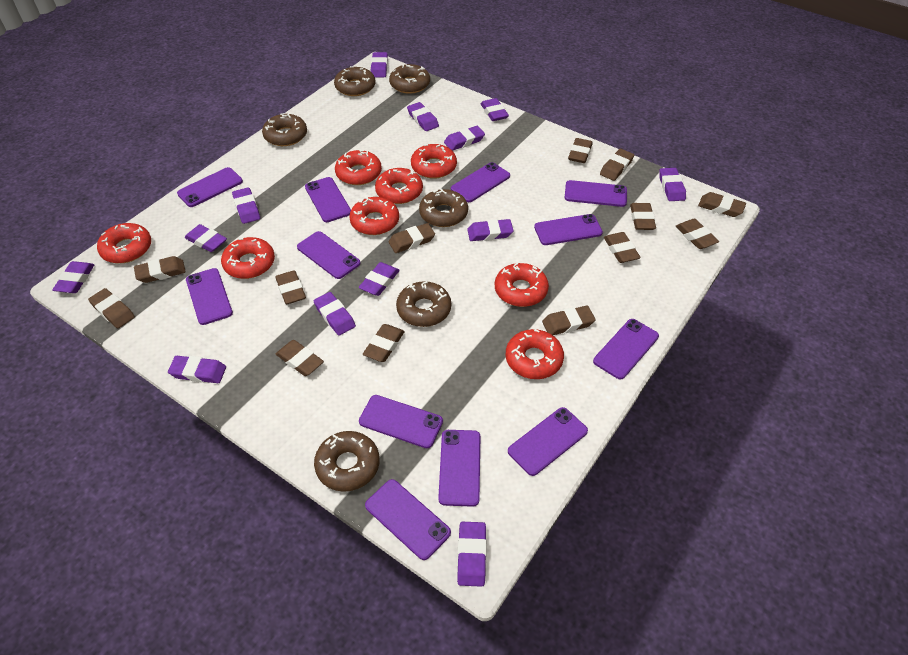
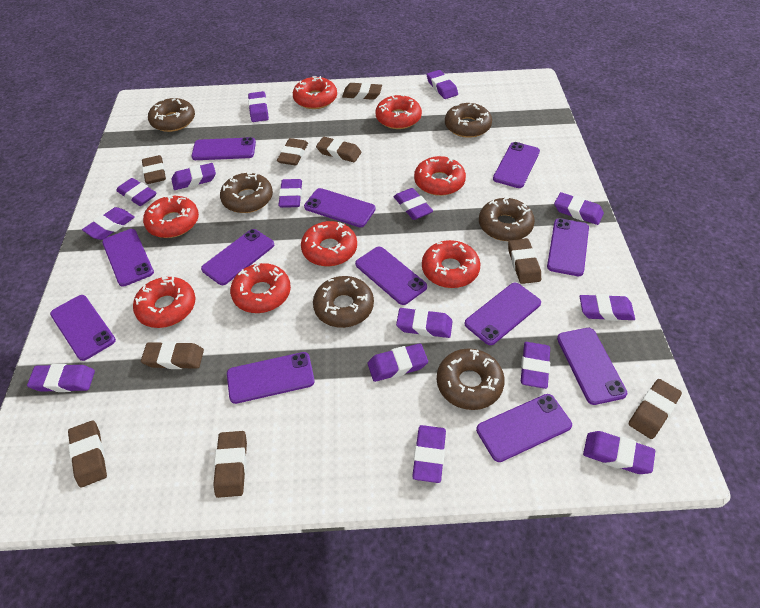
brown eraser: [88,288,135,328] [134,256,186,283] [275,270,306,304] [276,340,324,376] [363,324,405,362] [389,223,435,253] [542,306,595,335] [568,138,593,163] [600,149,634,181] [604,232,641,263] [630,203,656,230] [676,219,719,249] [698,192,746,217] = 13 -> [68,420,107,487] [141,341,204,369] [142,155,166,184] [213,431,247,498] [277,138,308,165] [316,137,362,162] [342,82,382,100] [508,238,541,284] [628,379,682,439] = 9
purple eraser: [52,261,94,293] [168,356,226,383] [185,224,227,252] [232,187,260,224] [314,292,356,335] [359,262,400,296] [371,52,388,77] [407,102,439,131] [444,126,485,151] [457,522,487,587] [467,219,514,241] [481,98,509,121] [659,168,686,201] = 13 -> [27,364,95,392] [82,207,135,240] [116,178,156,206] [171,163,216,190] [248,91,269,122] [279,179,302,208] [368,343,428,382] [394,188,433,220] [396,308,453,338] [412,425,446,483] [427,70,458,99] [521,342,550,389] [554,192,604,225] [580,294,635,321] [583,431,655,474] = 15

